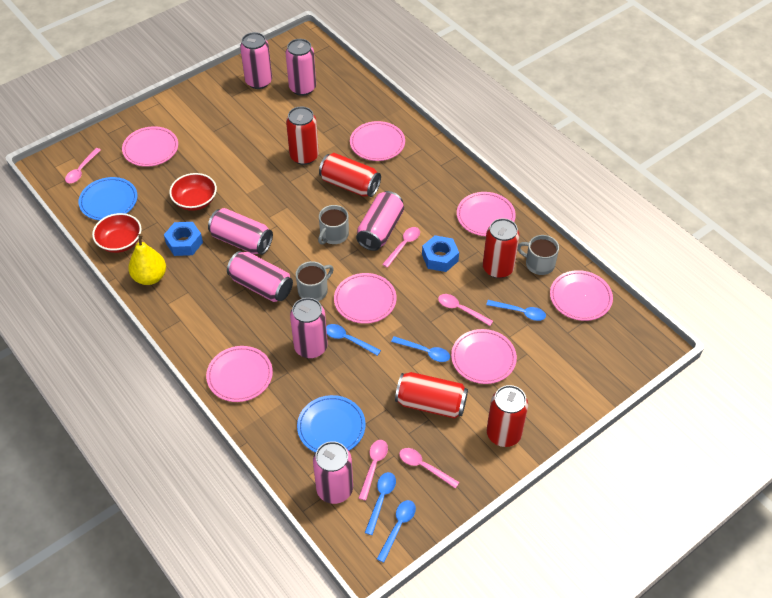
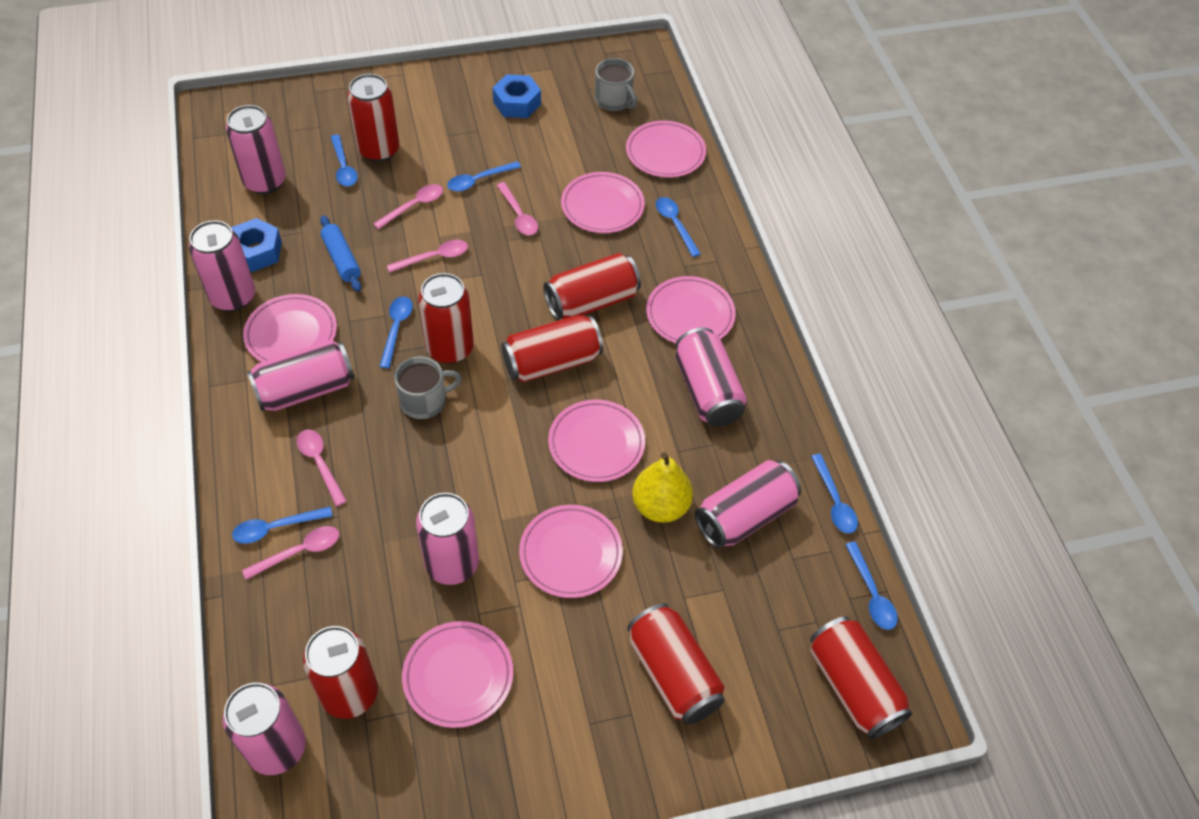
blue plate: [79,177,137,221] [297,395,366,453] = 2 -> none = 0
blue rolling pin: none = 0 -> [320,215,361,292] = 1
blue spoon: [326,324,381,356] [365,472,396,535] [377,500,416,563] [391,336,450,362] [486,300,546,321] = 5 -> [232,507,333,544] [331,134,358,186] [379,296,413,368] [447,161,521,191] [656,197,701,257] [811,454,858,533] [845,542,898,630] = 7
grey mug: [296,261,334,301] [318,205,349,244] [517,235,559,275] = 3 -> [394,356,462,419] [595,58,637,111] = 2
red bowl: [92,213,142,253] [169,173,217,211] = 2 -> none = 0
red can: [286,107,319,165] [319,153,381,197] [395,372,468,419] [483,218,520,278] [487,385,528,447] = 5 -> [303,626,378,719] [347,74,399,162] [418,273,474,364] [501,315,603,382] [543,253,641,320] [627,603,725,725] [810,616,912,739] = 7

